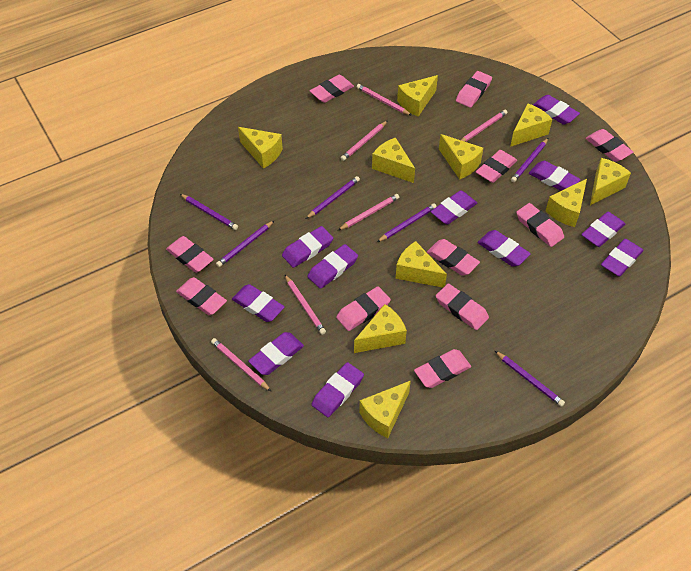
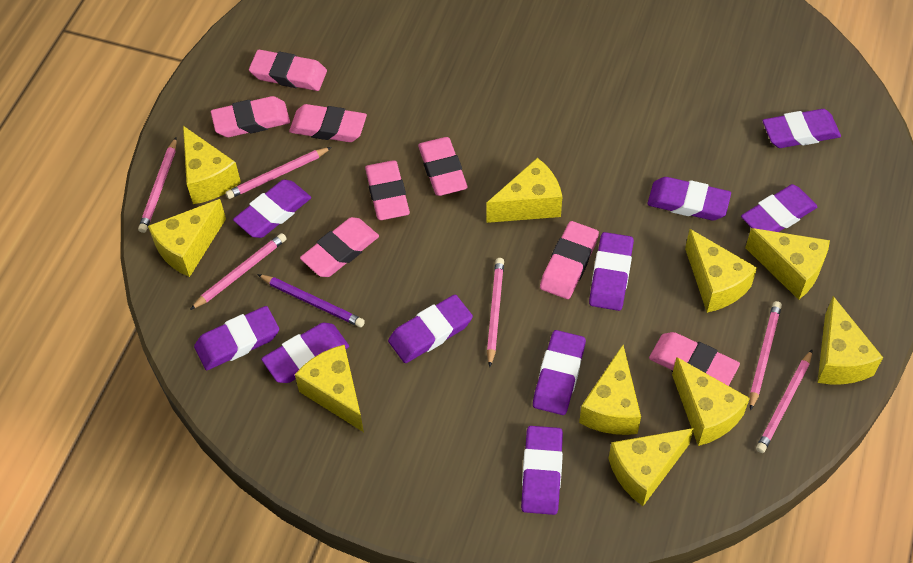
pink eraser: [166,236,214,273] [176,277,227,315] [310,75,354,103] [336,286,391,331] [414,349,471,388] [427,239,480,276] [436,283,489,330] [456,71,492,108] [476,150,517,183] [516,203,564,247] [585,129,633,162] = 11 -> [211,96,290,137] [249,50,327,91] [289,104,367,142] [300,217,379,277] [365,160,410,220] [418,137,468,196] [540,221,599,299] [649,332,740,386] = 8
purple eraser: [232,284,285,322] [248,332,304,375] [282,226,333,268] [307,244,358,289] [311,362,364,417] [431,190,477,225] [477,230,531,267] [529,161,581,191] [533,95,580,125] [581,212,625,247] [601,239,644,277] = 11 -> [194,306,279,370] [233,180,311,238] [261,323,349,383] [388,295,473,363] [521,426,563,515] [533,330,586,415] [589,232,634,311] [647,177,731,221] [741,184,818,232] [762,109,841,148] = 10
purple pencil: [180,194,238,230] [216,221,274,267] [306,176,360,219] [377,203,437,242] [495,351,565,407] [511,138,548,182] = 6 -> [257,274,365,327] = 1

